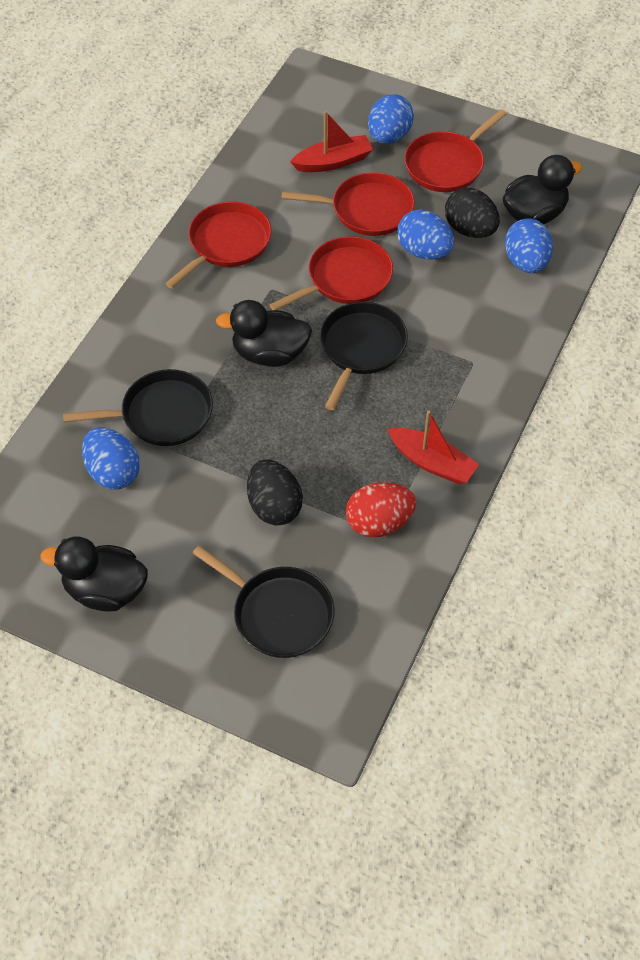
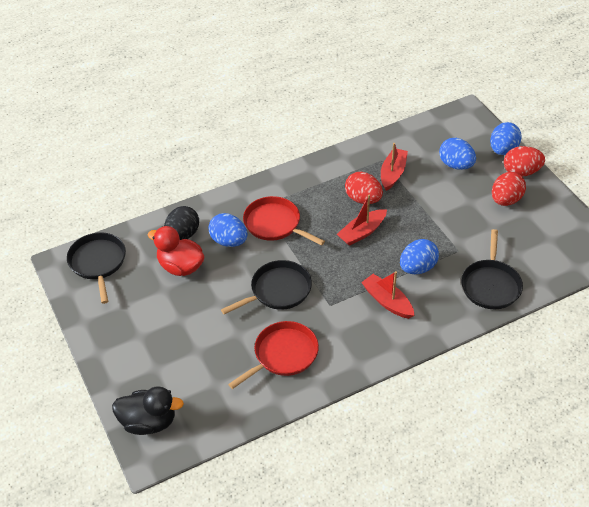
black duck: [40,537,148,611] [216,300,312,367] [503,155,582,224] = 3 -> [112,386,184,435] = 1
black egg: [247,459,303,526] [445,188,500,238] = 2 -> [164,206,199,240] = 1
red boat: [290,111,373,172] [387,411,479,484] = 2 -> [337,194,387,246] [361,271,414,319] [381,143,408,191] = 3
red duck: none = 0 -> [148,226,204,276] = 1
red egg: [346,482,416,538] = 1 -> [345,171,383,204] [492,172,526,206] [504,146,545,177] = 3
red pan: [165,201,272,289] [270,236,393,310] [281,172,415,236] [404,109,507,192] = 4 -> [228,321,319,389] [243,196,325,246] = 2

